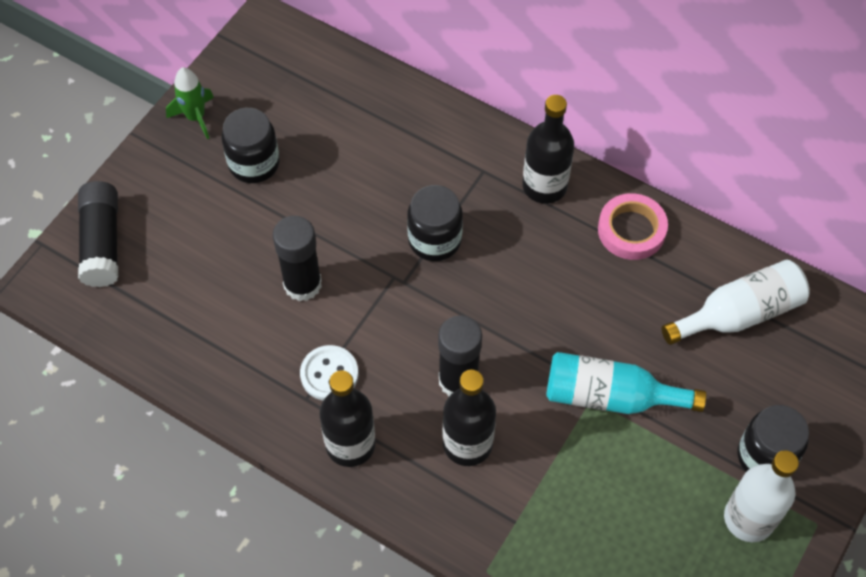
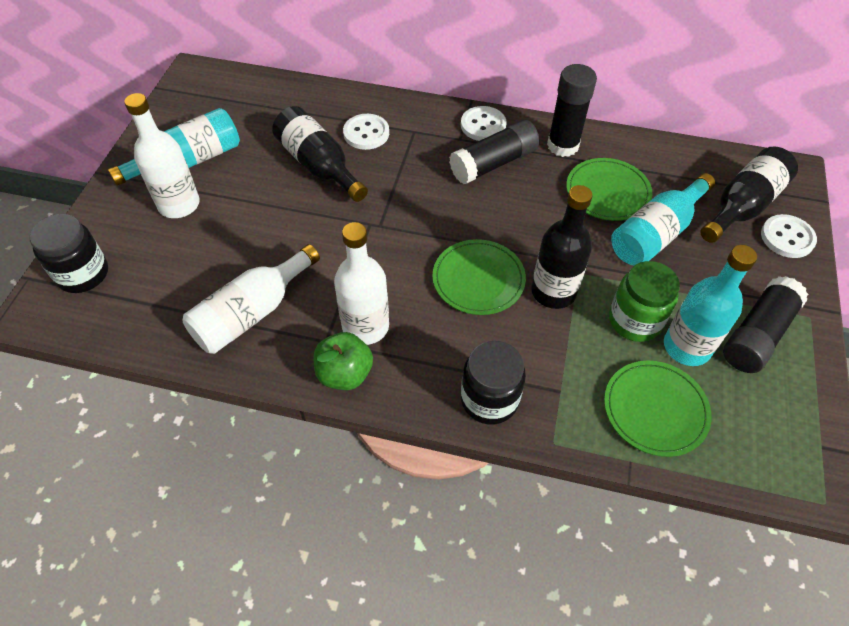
black jar: [221,108,280,183] [407,185,463,261] [738,405,809,472] = 3 -> [30,214,108,293] [461,341,526,425] = 2
green apple: none = 0 -> [314,332,373,390] = 1
green jar: none = 0 -> [609,261,680,342] = 1
green plate: none = 0 -> [432,239,526,315] [566,158,653,221] [604,360,712,457] = 3
green rocket: [166,67,214,139] = 1 -> none = 0
pink tape: [598,193,668,260] = 1 -> none = 0
turquoise bottle: [546,352,706,414] = 1 -> [108,108,240,186] [611,173,715,266] [664,245,757,366] = 3
white bottle: [661,260,810,345] [724,450,799,542] = 2 -> [124,93,200,218] [183,244,320,354] [334,222,389,345] = 3
white button: [300,345,358,400] = 1 -> [343,114,389,150] [461,106,507,141] [761,214,817,258] = 3

